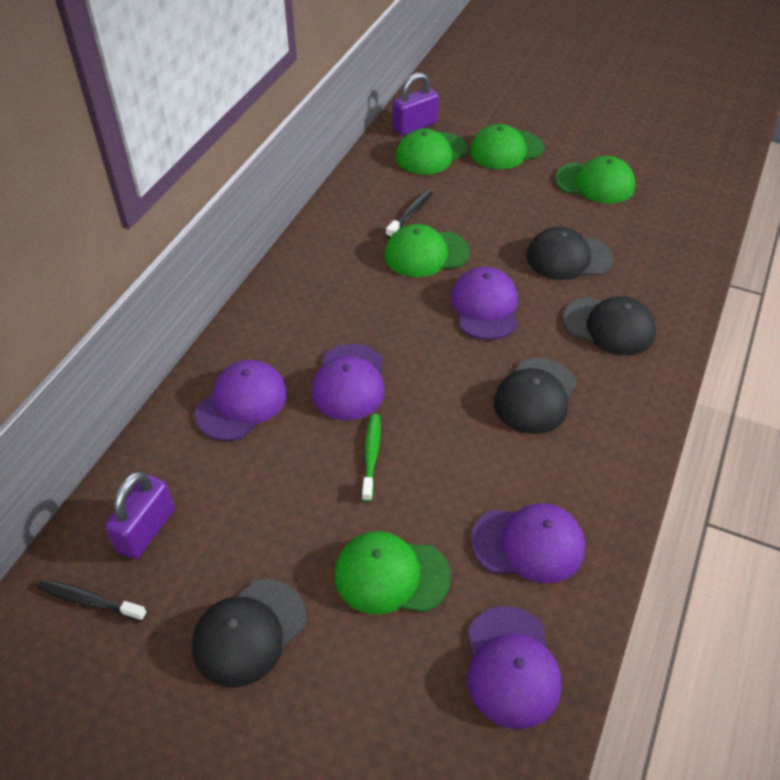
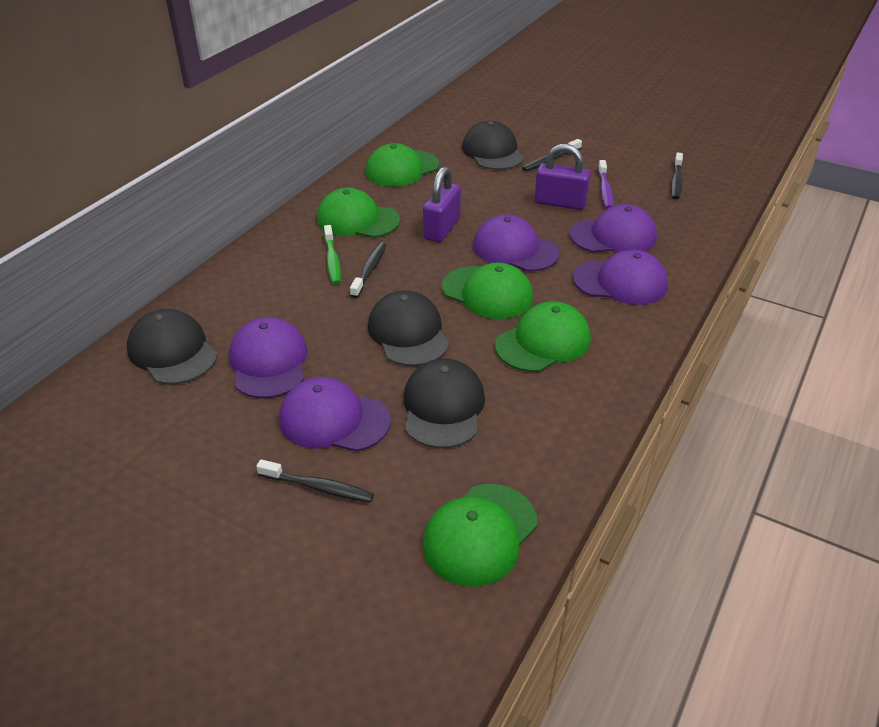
black toothbrush: [37,579,147,621] [386,190,433,238] = 2 -> [256,459,374,503] [350,242,386,298] [522,139,582,171] [671,152,683,200] = 4
purple toothbrush: none = 0 -> [598,160,613,209] = 1

